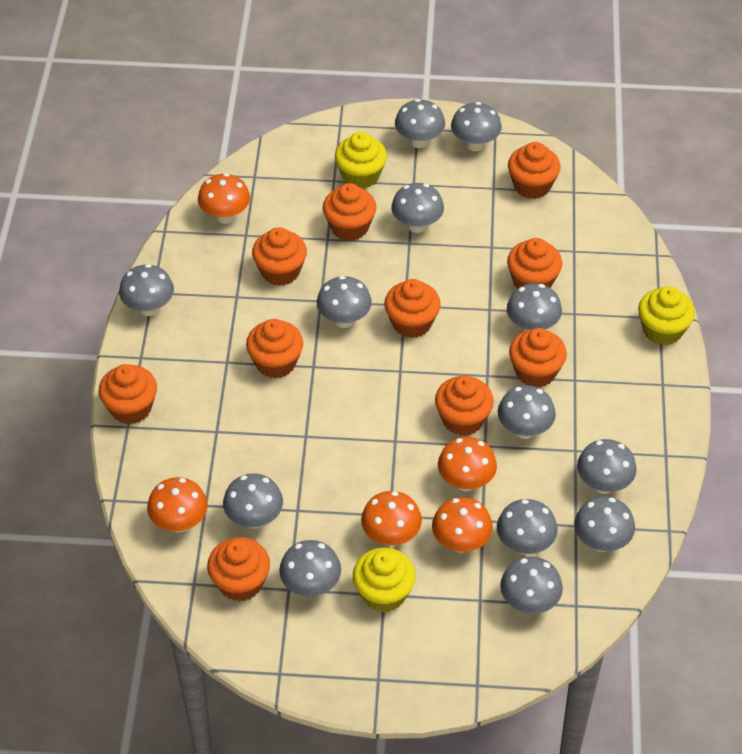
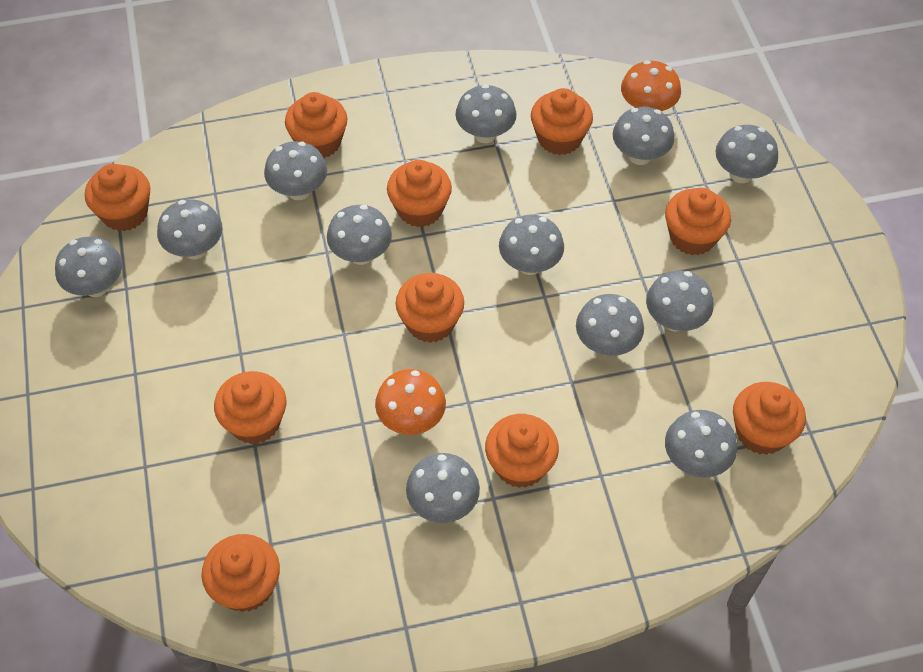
grey mushroom: [119,264,174,316] [223,473,283,529] [279,540,341,597] [317,276,372,328] [391,183,444,233] [395,99,445,148] [451,102,502,151] [497,499,557,555] [498,385,556,439] [500,557,563,614] [507,283,562,331] [574,496,635,552] [577,439,637,494] = 13 -> [55,236,122,297] [157,199,223,259] [264,141,327,200] [327,205,392,265] [406,453,480,523] [455,84,517,143] [499,215,564,275] [576,294,644,356] [613,107,675,165] [646,270,714,332] [665,410,737,478] [715,125,778,183] = 12
orange mushroom: [147,477,208,533] [198,173,250,224] [361,491,422,546] [432,497,493,553] [438,437,497,491] = 5 -> [375,369,446,435] [621,60,681,111] = 2
yellow cupcake: [335,132,387,188] [353,548,416,612] [638,286,695,345] = 3 -> none = 0

